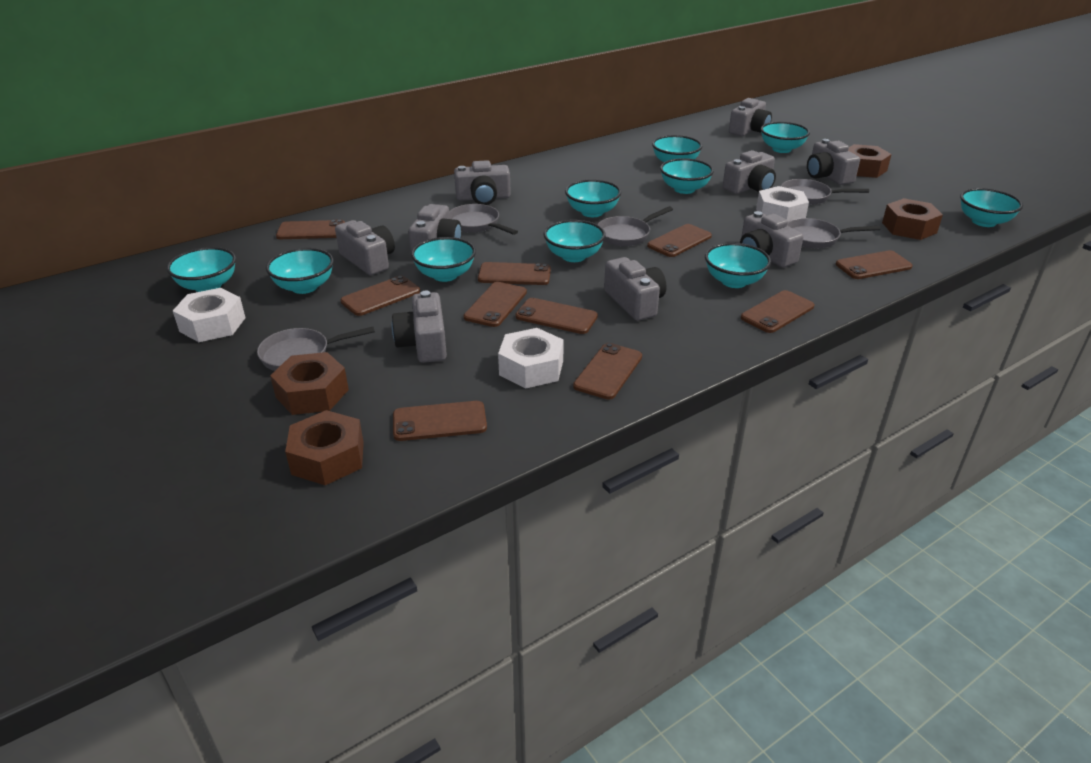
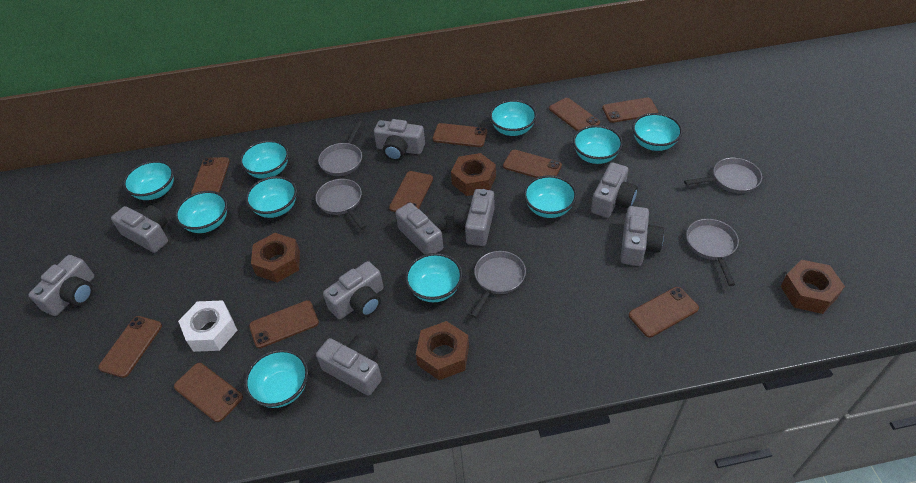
white nut: [173,288,245,342] [498,328,564,389] [756,186,809,222] = 3 -> [178,300,238,352] = 1

